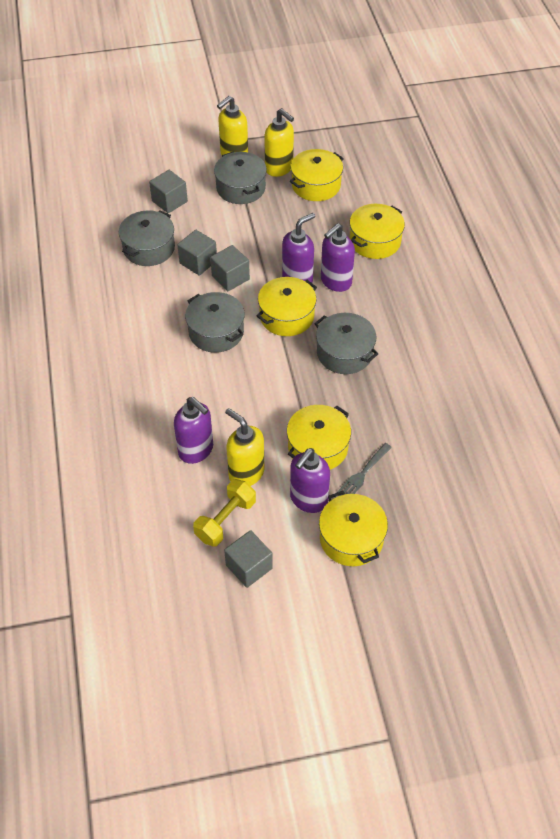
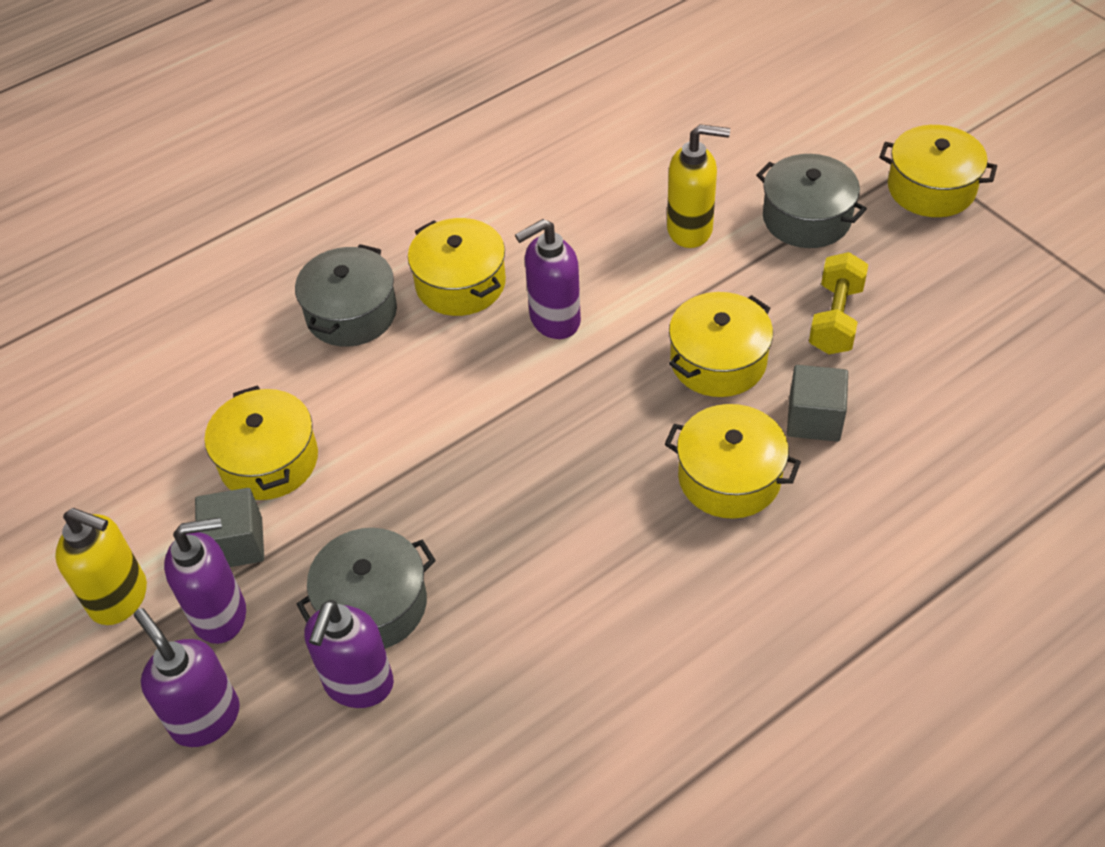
grey cube: [149,170,188,213] [177,230,217,276] [210,245,250,291] [224,530,273,588] = 4 -> [195,488,264,567] [787,365,848,442] = 2
grey fork: [336,443,392,496] = 1 -> none = 0
grey pot: [119,210,175,266] [185,292,245,353] [214,152,267,204] [314,313,378,374] = 4 -> [295,244,397,347] [297,528,436,648] [757,154,867,248] = 3
yellow soap dispenser: [217,96,248,155] [225,408,265,486] [264,108,294,177] = 3 -> [55,508,147,625] [667,124,730,248] = 2

